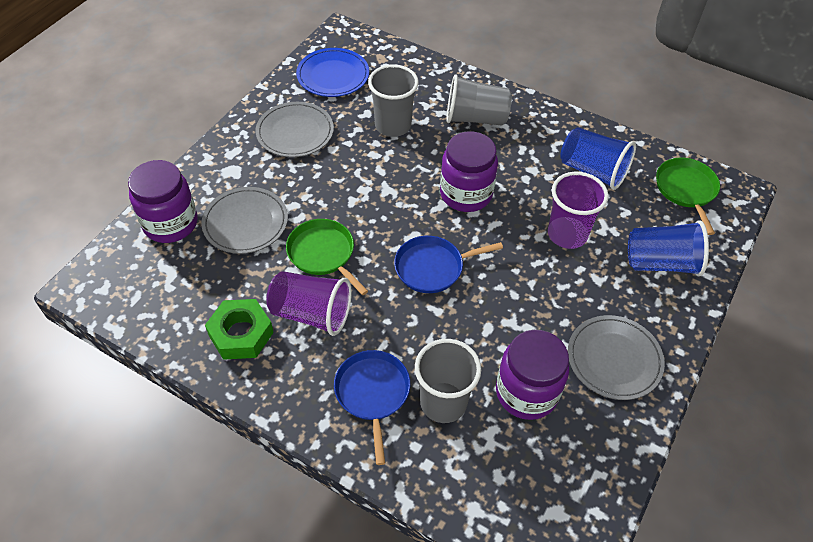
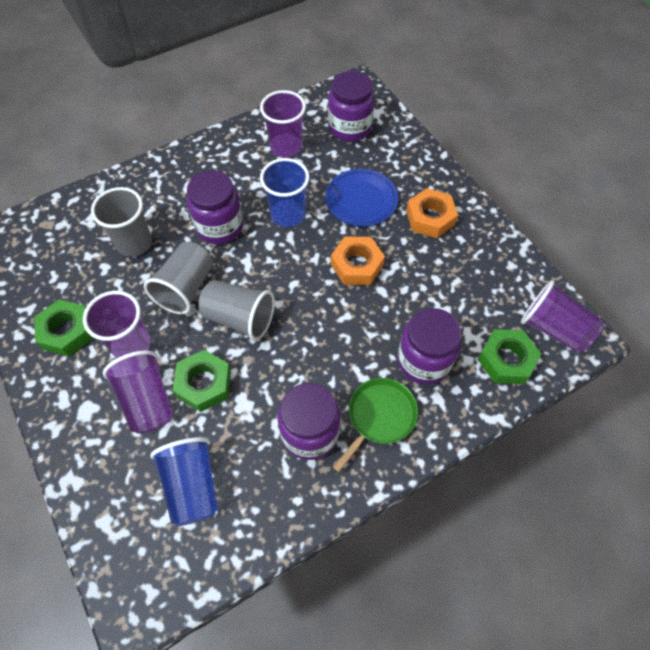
blue pan: [334,350,410,465] [394,236,503,293] = 2 -> none = 0
green nut: [205,299,274,360] = 1 -> [34,299,93,356] [172,350,231,412] [478,329,541,384] = 3
green pan: [286,219,368,295] [656,158,720,235] = 2 -> [333,378,418,472] = 1
grey plate: [201,187,288,254] [256,102,334,157] [568,315,665,400] = 3 -> none = 0
orange nut: none = 0 -> [331,236,385,285] [406,188,458,238] = 2
purple cup: [266,271,352,336] [548,172,609,249] = 2 -> [83,291,151,358] [103,350,173,433] [260,90,306,157] [521,280,604,353] = 4
purple jar: [128,160,198,243] [440,132,498,212] [496,330,569,420] = 3 -> [187,170,243,244] [277,383,340,460] [328,71,375,142] [397,308,462,384] = 4

